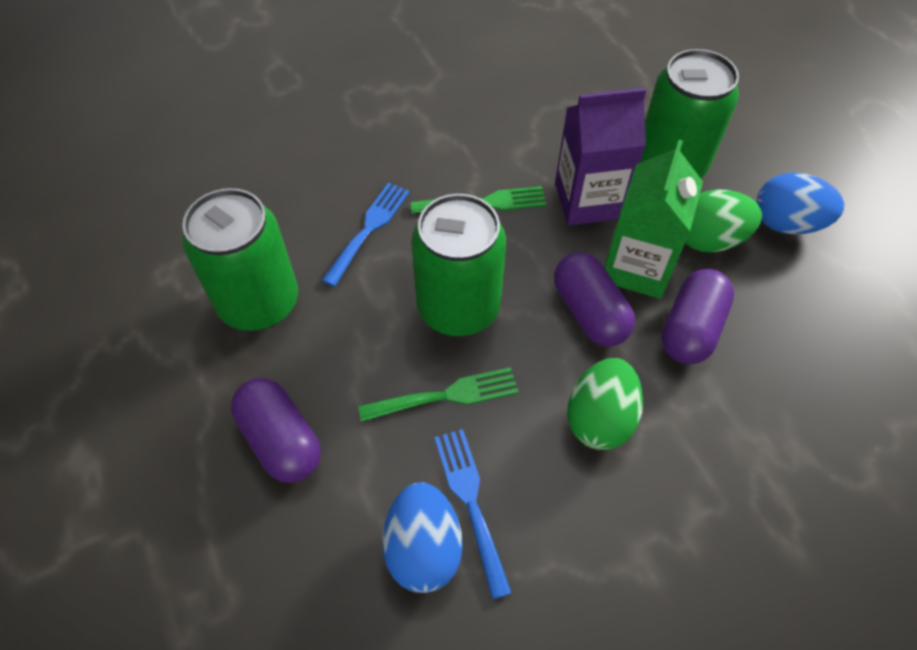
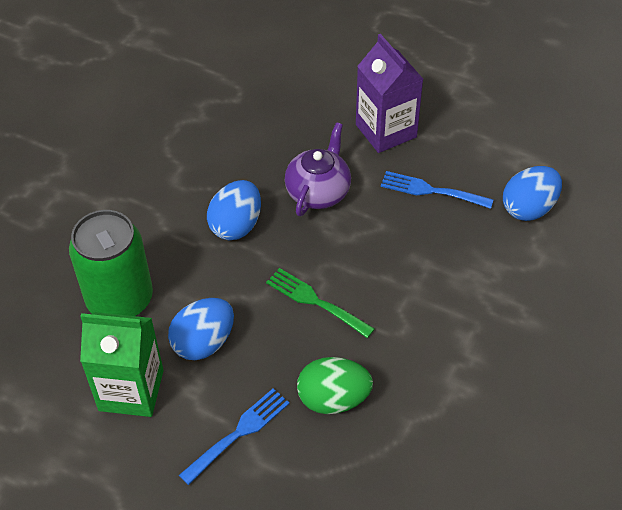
blue egg: [382,482,463,593] [756,172,844,235] = 2 -> [168,298,234,360] [207,180,261,240] [503,166,562,221] = 3
green can: [182,188,298,331] [411,194,506,336] [640,49,739,178] = 3 -> [69,210,153,316] = 1
green egg: [567,358,643,450] [685,189,762,253] = 2 -> [297,357,373,414] = 1
green fork: [358,367,519,422] [411,186,546,214] = 2 -> [266,268,375,338] = 1
purple capsule: [231,378,321,483] [554,252,635,347] [662,269,734,364] = 3 -> none = 0
purple teapot: none = 0 -> [285,122,351,216] = 1

